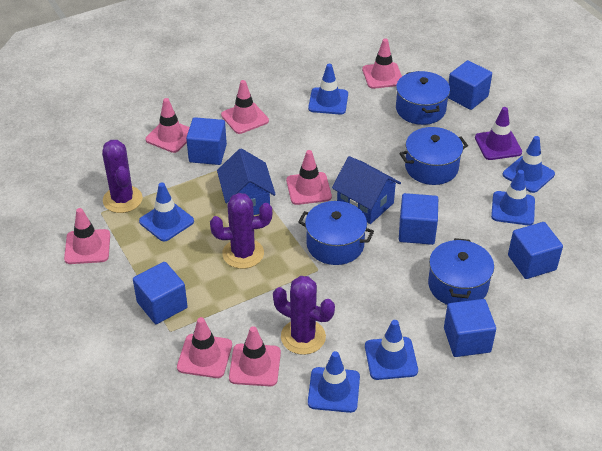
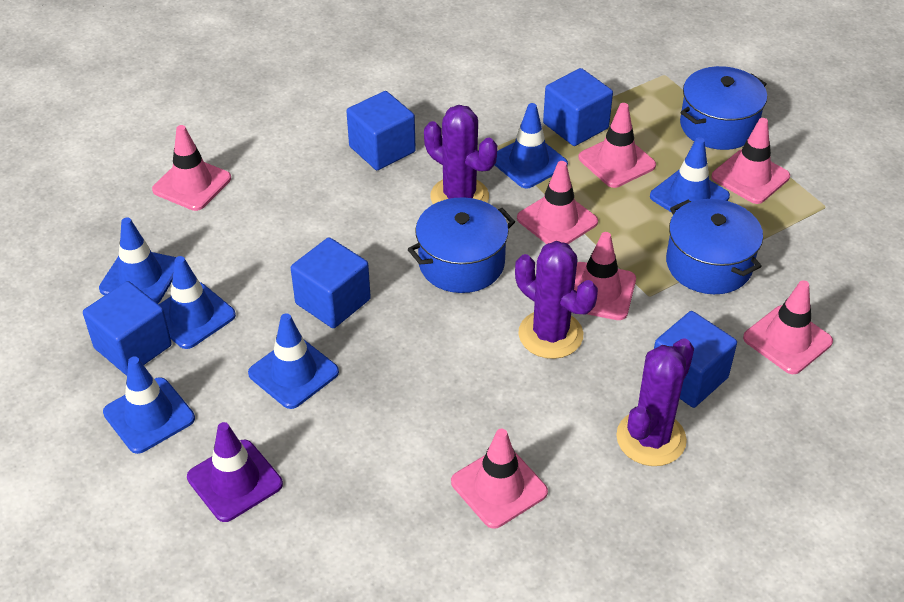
blue cube: [133,262,188,324] [186,117,227,165] [399,193,438,245] [444,299,496,357] [448,60,492,110] [508,222,563,279] = 6 -> [83,281,172,375] [291,237,371,328] [346,91,416,170] [543,68,613,146] [654,311,737,408] = 5
blue house: [217,148,276,215] [332,156,401,224] = 2 -> none = 0
blue pot: [298,201,374,265] [396,71,450,125] [399,127,468,185] [428,238,494,305] = 4 -> [408,197,515,293] [666,199,763,294] [680,66,767,150] = 3

